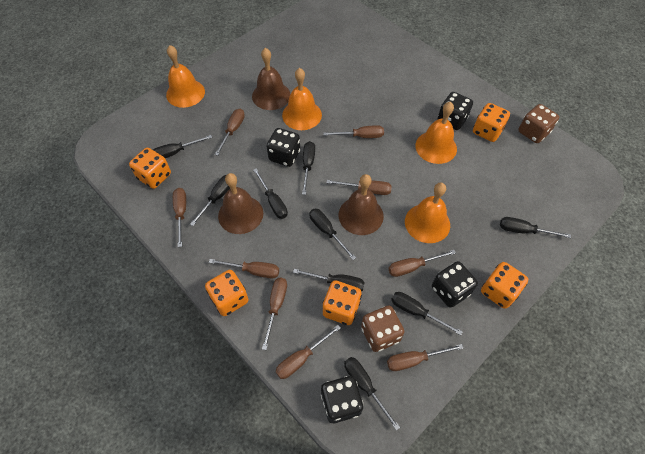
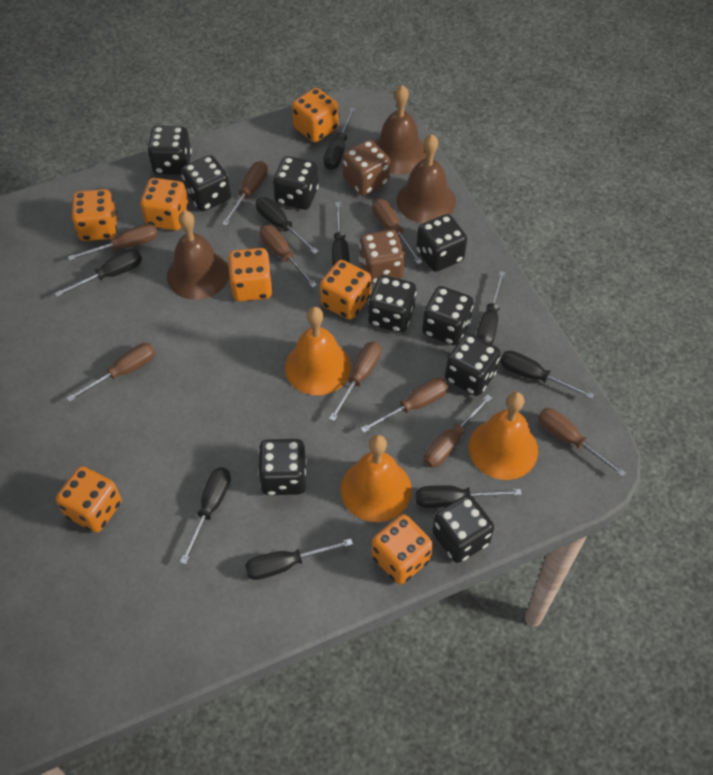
black dice: [267,128,300,167] [321,376,364,423] [432,261,478,308] [437,92,473,130] = 4 -> [147,126,192,175] [181,155,231,211] [258,439,307,495] [273,156,319,210] [368,275,417,333] [416,214,467,272] [422,286,474,345] [432,495,494,563] [445,333,501,396] = 9
orange bell: [166,45,205,108] [282,68,322,130] [405,182,450,243] [415,102,457,164] = 4 -> [285,307,351,395] [341,435,412,522] [469,392,538,480] = 3
orange dice: [129,148,171,189] [205,270,249,316] [322,280,362,325] [473,103,510,142] [481,262,529,309] = 5 -> [56,466,122,533] [72,189,117,241] [140,178,189,230] [228,248,273,302] [292,88,339,142] [320,260,371,320] [371,514,433,584] = 7

